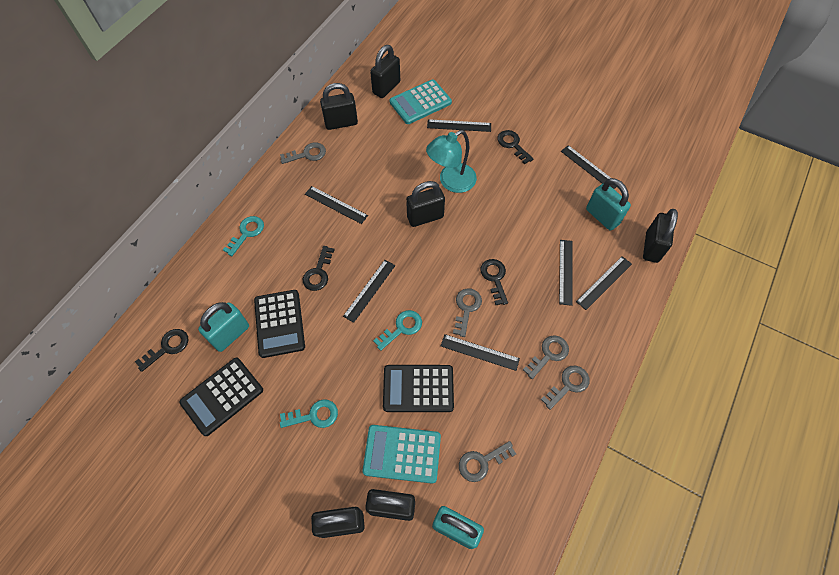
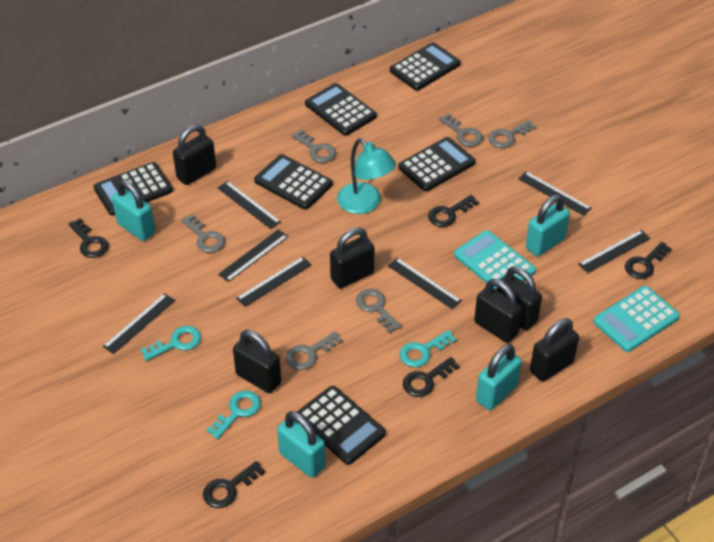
black calculator: [179,358,263,436] [254,290,305,358] [383,365,454,412] = 3 -> [94,162,173,216] [254,154,333,210] [297,386,386,465] [305,83,377,136] [390,42,461,91] [398,137,476,192] = 6
black key: [135,329,188,372] [303,246,335,291] [480,259,508,305] [497,130,534,164] = 4 -> [69,218,109,258] [203,461,265,508] [403,357,460,397] [428,195,479,227] [625,242,672,279] = 5
grey key: [280,142,326,164] [453,289,482,337] [459,441,516,482] [523,335,569,379] [541,366,590,410] = 5 -> [181,214,225,253] [286,331,343,370] [292,130,336,163] [356,289,402,333] [439,113,483,147] [488,120,537,148] = 6
turquoise padlock: [198,302,249,352] [432,506,484,549] [586,178,631,231] = 3 -> [112,179,155,241] [277,411,326,478] [476,344,522,410] [526,195,570,256] = 4

